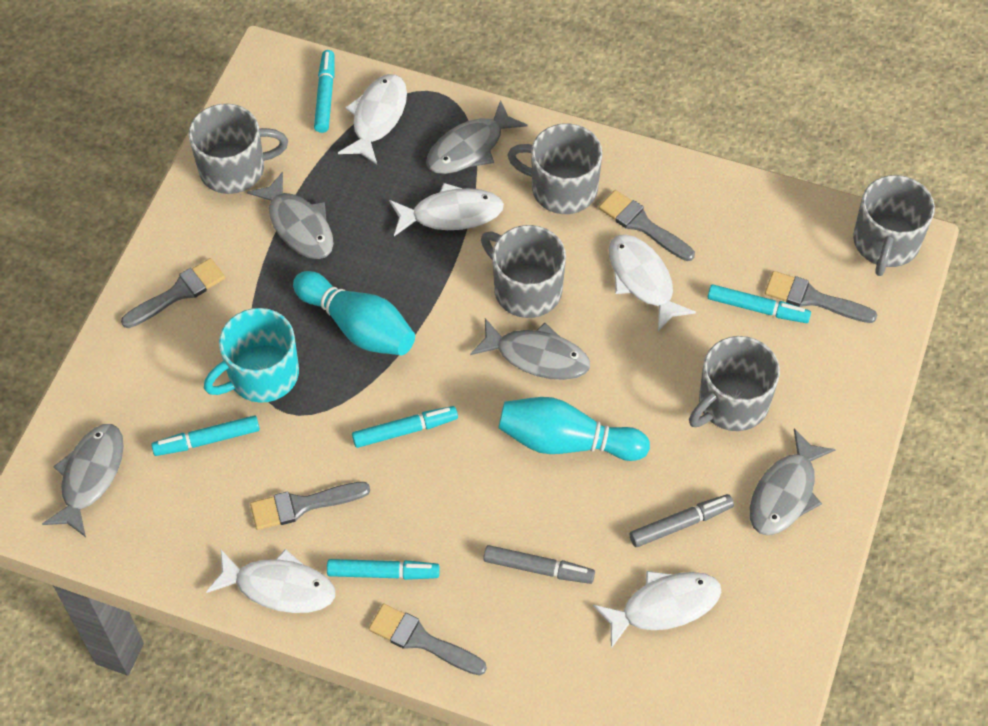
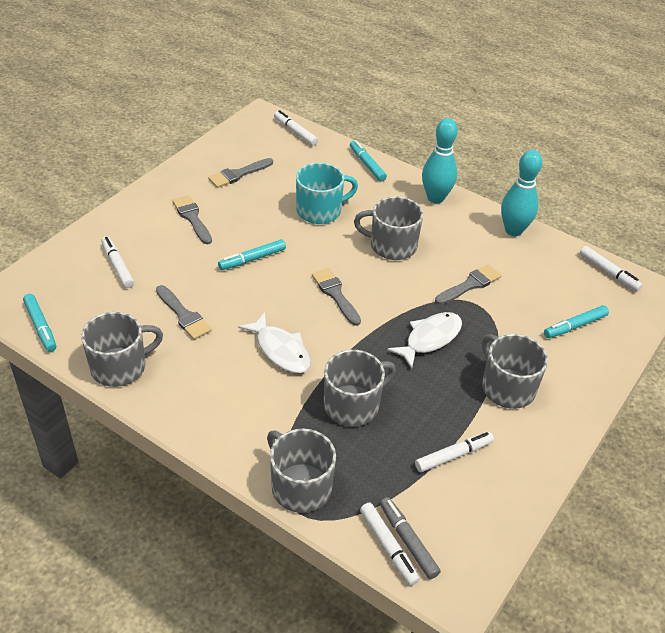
grey fish: [42,424,124,537] [247,172,334,259] [426,100,527,174] [470,318,590,380] [750,428,836,535] = 5 -> none = 0
grey marker: [483,545,595,584] [629,494,734,547] = 2 -> [380,497,441,579] = 1
turquoise marker: [151,415,260,456] [314,50,335,133] [327,559,440,580] [352,406,458,448] [708,284,811,323] = 5 -> [23,294,56,352] [218,239,286,270] [350,140,387,181] [544,305,609,338] = 4
white fish: [206,549,335,613] [338,74,407,164] [389,183,504,236] [593,571,721,648] [609,234,696,331] = 5 -> [238,312,311,373] [387,312,462,369] = 2
white marker: none = 0 -> [101,236,134,288] [274,110,318,146] [360,503,420,586] [415,432,494,472] [580,246,642,291] = 5

